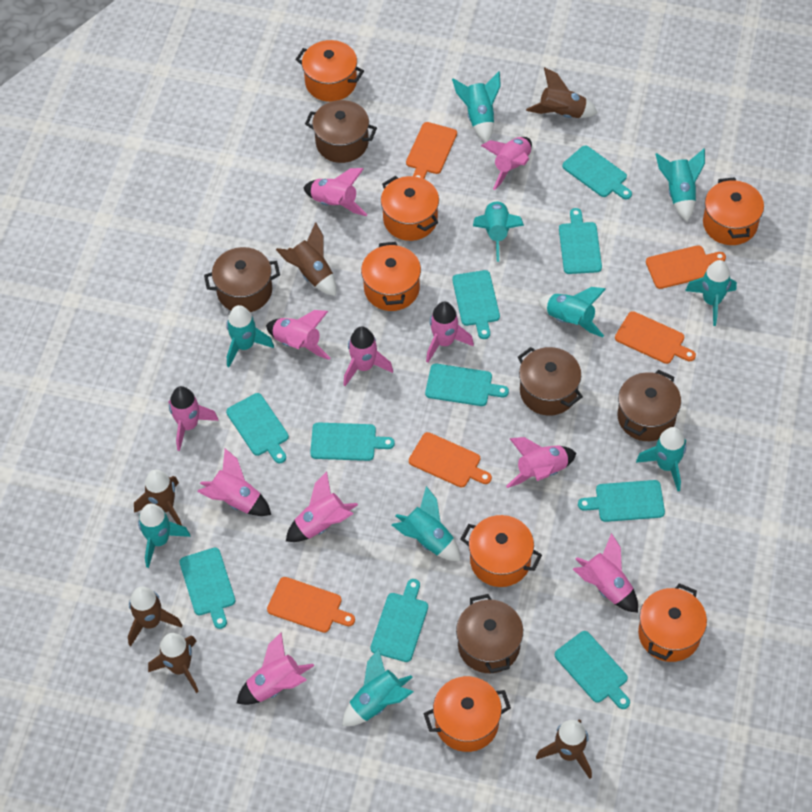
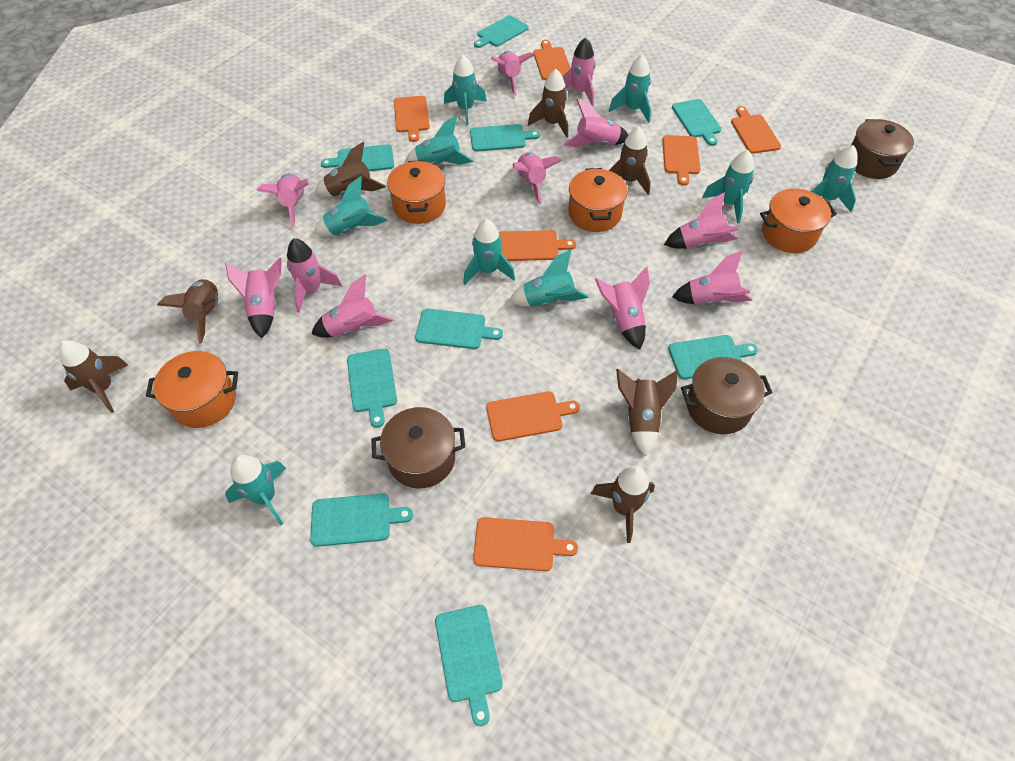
brown pot: [204,247,280,312] [305,100,377,163] [456,594,523,673] [518,347,583,416] [618,369,681,441] = 5 -> [372,407,465,488] [681,357,772,434] [851,119,914,179] = 3
brown rocket: [128,586,182,646] [134,469,182,526] [148,633,199,693] [276,222,336,296] [526,67,598,118] [536,719,592,779] = 6 -> [59,340,128,413] [157,278,218,344] [314,142,386,196] [528,69,568,138] [591,466,655,543] [609,127,651,195] [616,369,678,456] = 7
orange cutting board: [267,577,355,633] [406,122,457,179] [409,432,492,488] [615,311,696,364] [646,245,726,289] = 5 -> [394,96,430,142] [473,517,578,571] [486,392,580,442] [499,230,576,261] [534,40,570,80] [662,135,700,186] [731,106,781,154] = 7
orange pot: [295,40,364,102] [361,242,421,311] [381,176,439,241] [424,676,511,752] [461,515,542,587] [638,583,707,662] [703,177,764,245] = 7 -> [146,351,238,428] [387,160,446,224] [568,168,628,232] [760,188,837,253] = 4
turquoise cutting board: [179,548,235,629] [226,393,289,463] [310,422,395,461] [370,579,428,662] [425,364,509,406] [452,270,500,339] [555,631,630,709] [559,208,602,274] [562,146,632,200] [578,480,665,522] = 10 -> [310,494,413,547] [321,144,394,171] [347,349,397,428] [415,309,503,349] [435,605,503,726] [470,124,540,152] [474,16,529,48] [668,335,758,379] [672,99,721,146] = 9
turquoise rocket: [138,503,191,568] [226,305,274,367] [342,648,413,726] [392,486,461,561] [452,71,501,142] [473,200,524,262] [538,287,606,337] [636,427,686,491] [656,148,705,221] [685,260,737,326] = 10 -> [225,455,286,525] [313,176,388,236] [405,116,474,165] [444,55,486,125] [463,219,515,285] [509,249,589,307] [609,54,651,123] [702,150,754,223] [811,145,857,212] = 9

